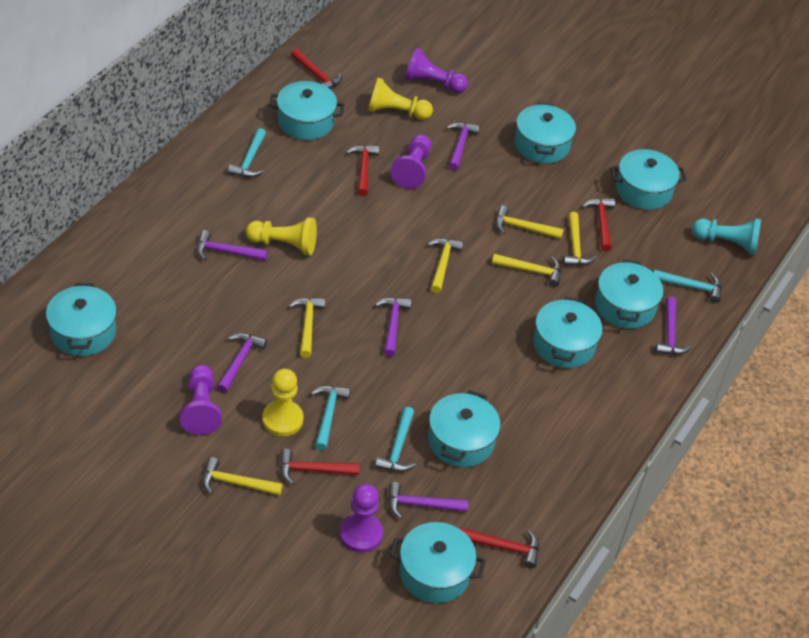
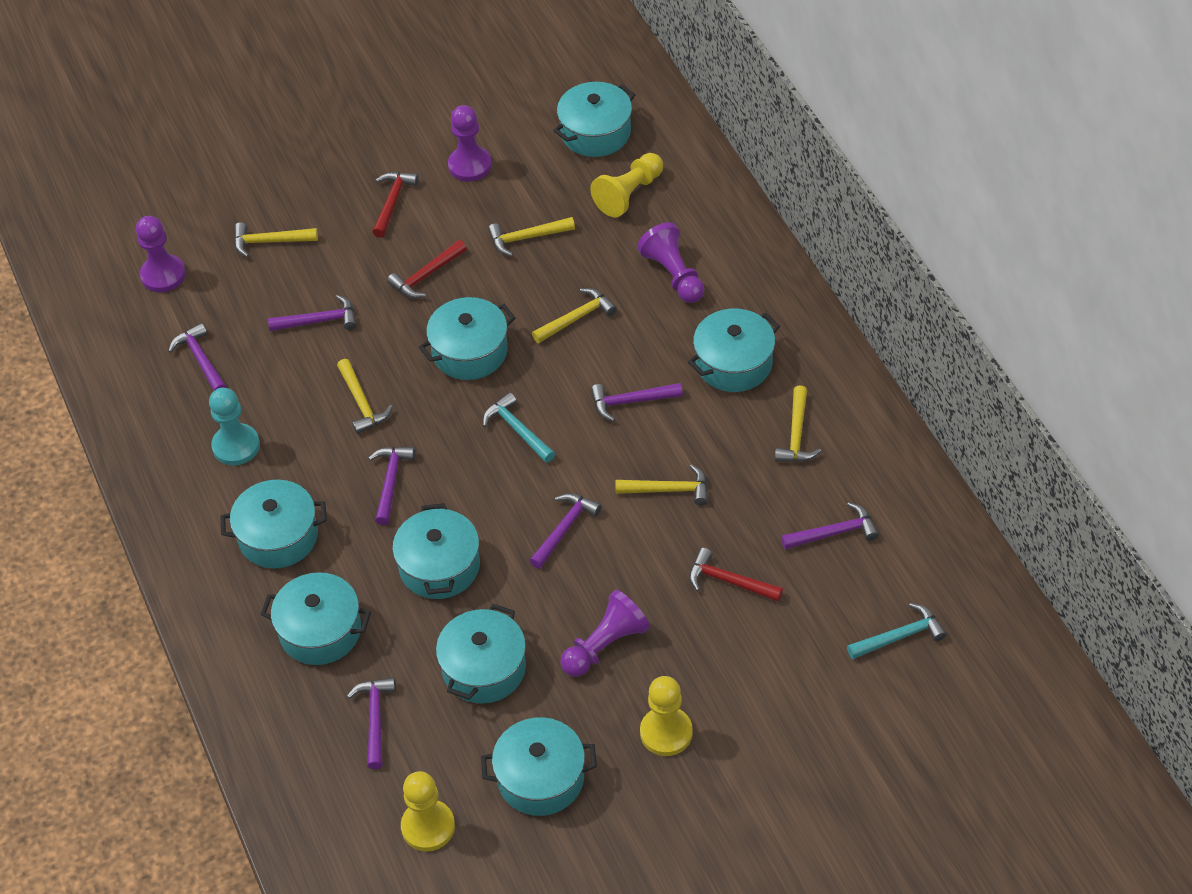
purple hammer: [197,230,268,261] [217,333,267,393] [375,297,412,357] [388,482,468,519] [446,122,480,171] [655,297,692,355] = 6 -> [168,323,227,391] [268,295,357,331] [347,677,396,769] [369,447,415,525] [529,493,602,569] [591,383,683,422] [781,502,879,549] = 7
red hammer: [280,449,359,485] [291,49,342,89] [346,145,379,196] [460,527,539,568] [582,198,615,251] = 5 -> [372,172,419,238] [387,240,467,298] [689,548,783,602] = 3
turquoise hammer: [228,128,266,178] [311,386,350,451] [375,407,416,472] [654,269,722,303] = 4 -> [483,392,555,463] [847,603,947,659] = 2

